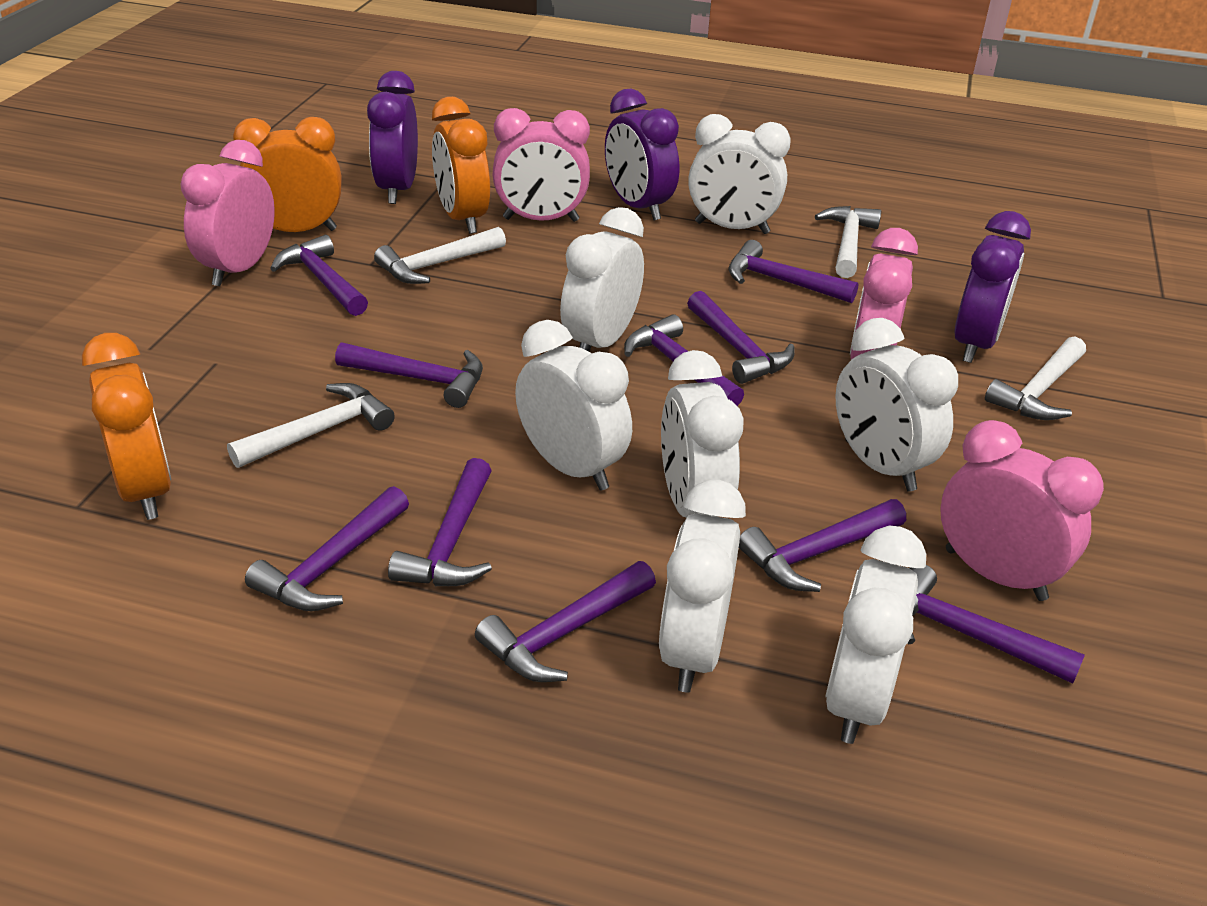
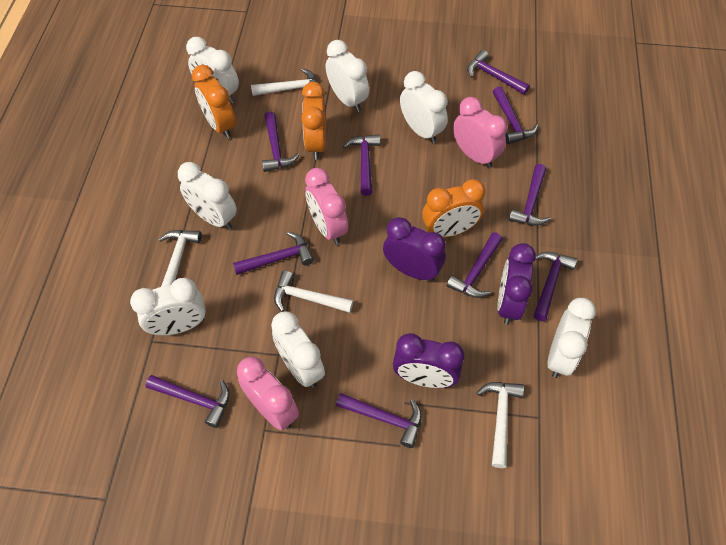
pink clock: [181,140,275,286] [492,108,590,222] [850,228,918,360] [940,420,1104,601] = 4 -> [237,357,299,430] [305,168,348,245] [453,97,507,168] = 3

